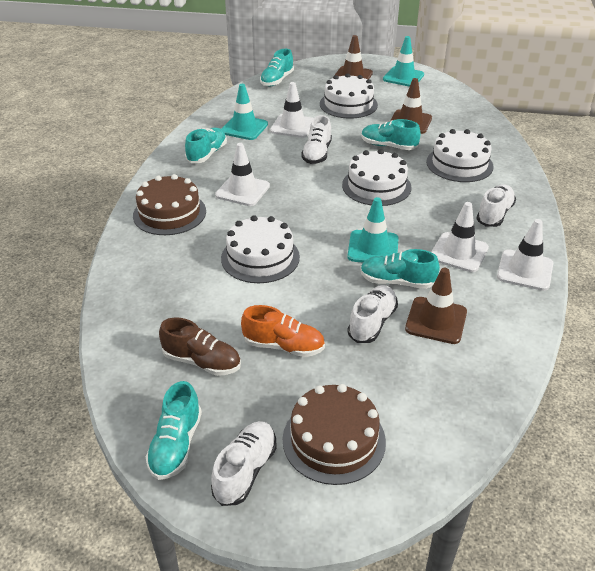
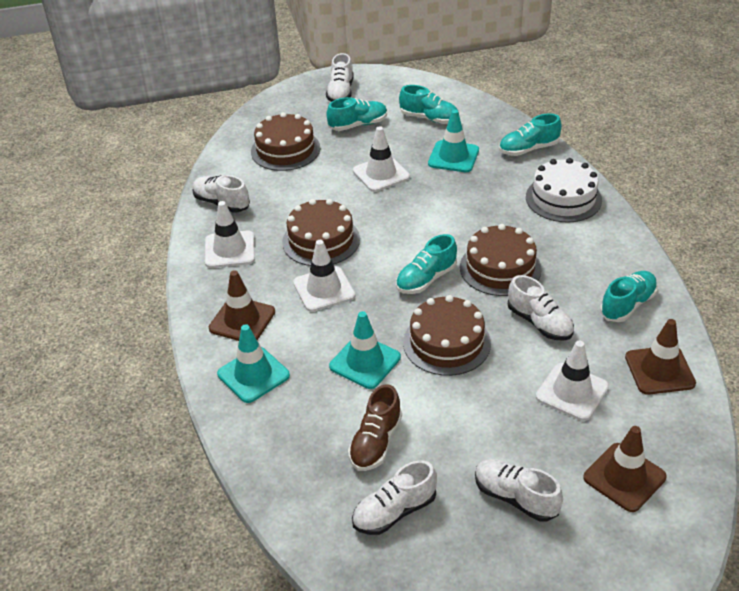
brown cake: [133,174,206,235] [283,384,386,485] = 2 -> [251,112,320,171] [282,199,360,266] [403,295,491,376] [460,224,542,296] = 4
orange shoe: [241,305,325,357] = 1 -> none = 0
white cake: [221,215,300,283] [320,73,378,119] [342,149,411,206] [426,129,494,182] = 4 -> [526,158,602,223] = 1
white shoe: [211,421,277,506] [301,115,332,164] [347,285,398,343] [476,184,516,227] = 4 -> [193,175,250,213] [326,53,354,102] [352,460,437,535] [475,459,563,522] [508,275,574,341] = 5

